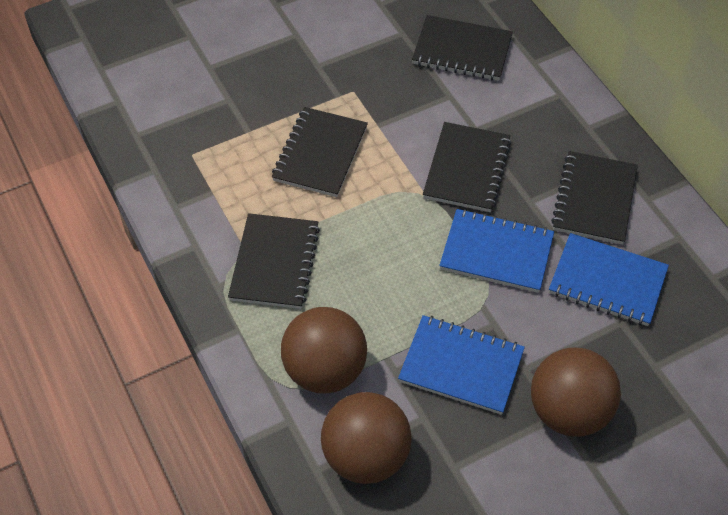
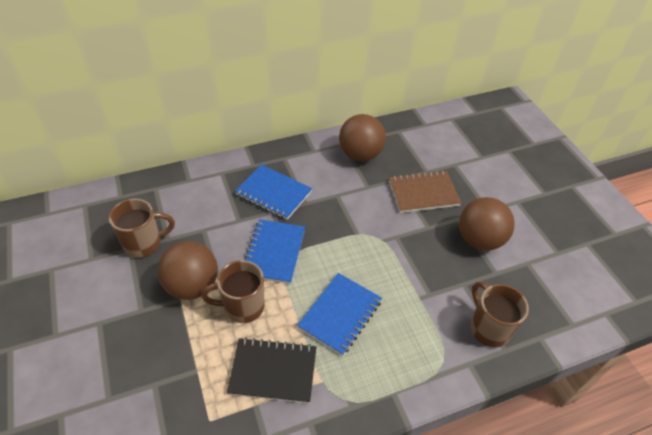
black notebook: [228,213,320,309] [272,107,368,197] [412,15,513,81] [423,122,511,212] [551,151,638,245] = 5 -> [227,337,316,403] = 1
brown mug: none = 0 -> [109,199,175,258] [201,260,265,323] [471,282,529,347] = 3
brown notebook: none = 0 -> [389,170,461,213] = 1

